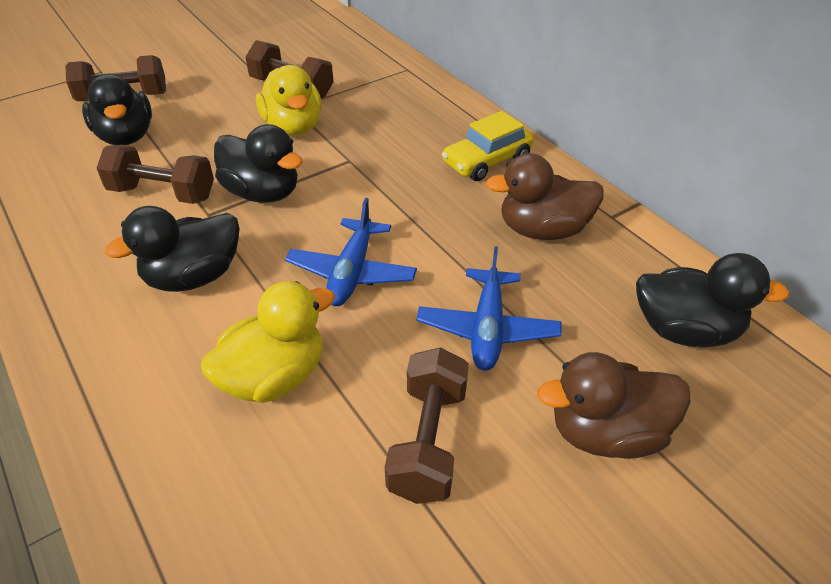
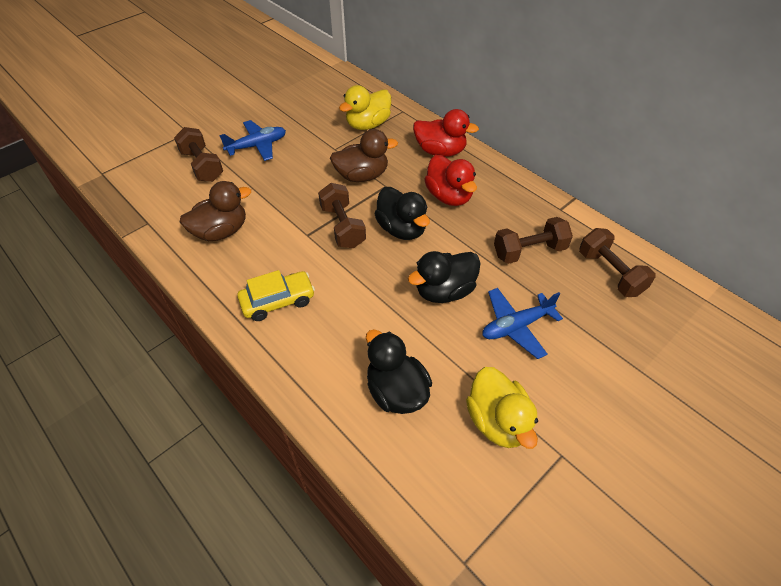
black duck: [82,74,152,145] [105,206,239,292] [214,124,303,203] [636,253,790,348] = 4 -> [366,329,432,414] [374,187,430,240] [408,251,481,303] = 3
red duck: none = 0 -> [413,109,479,157] [424,155,477,206] = 2

